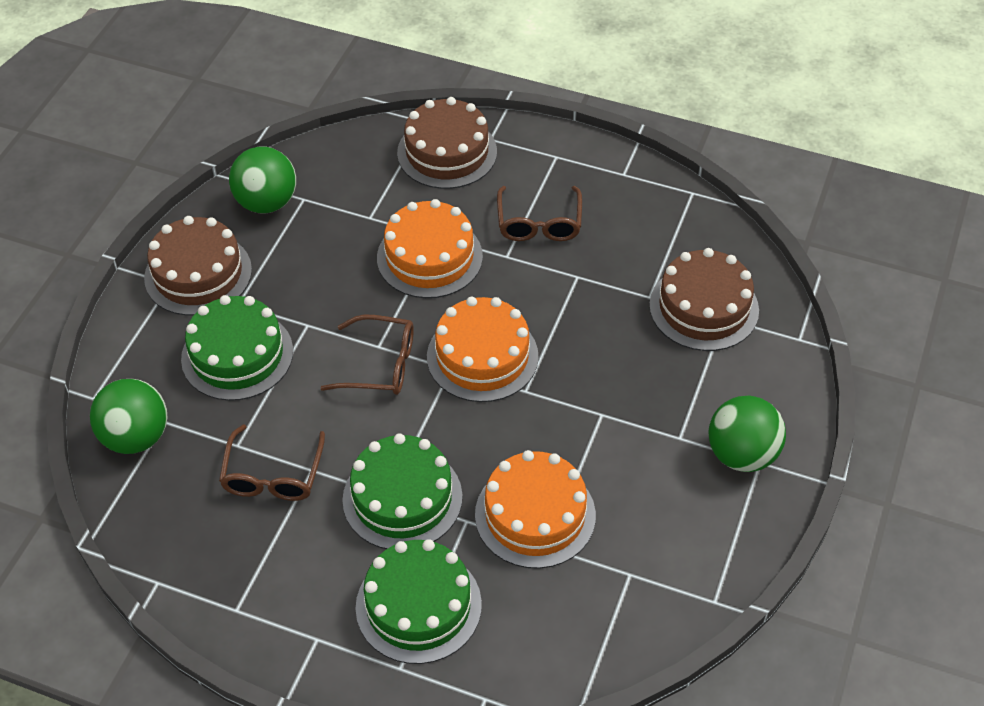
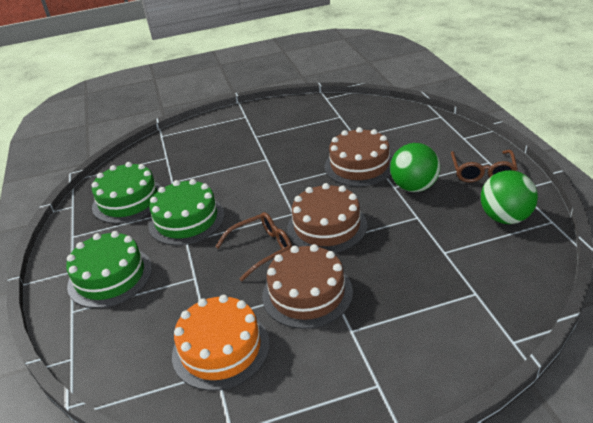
brown glasses: [219,424,325,501] [320,315,414,395] [497,186,582,241] = 3 -> [215,212,292,281] [451,150,518,182] = 2
green ball: [90,379,168,454] [229,147,296,213] [708,395,786,472] = 3 -> [390,143,440,192] [481,170,538,224] = 2
orange cake: [377,199,483,298] [427,297,539,402] [475,450,596,569] = 3 -> [172,295,270,391] = 1

